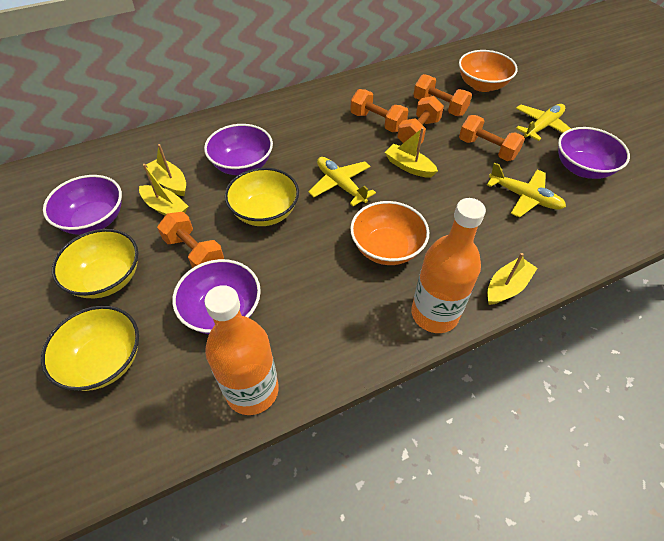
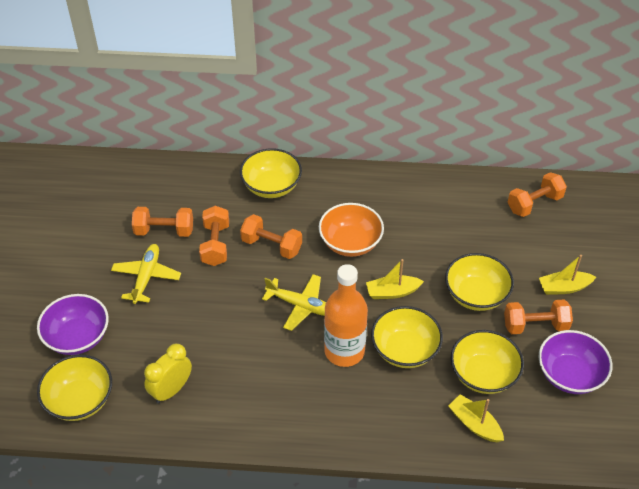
orange bottle: [204,285,279,415] [411,198,486,333] = 2 -> [324,264,368,367] = 1
orange bowl: [350,201,429,265] [459,50,518,92] = 2 -> [319,203,384,257] = 1
purple bowl: [43,175,122,235] [172,259,261,334] [204,124,273,175] [558,127,630,179] = 4 -> [37,294,109,355] [539,330,612,394] = 2
yellow boat: [139,164,189,215] [146,144,186,196] [385,128,438,177] [487,253,537,305] = 4 -> [366,259,424,299] [448,394,504,442] [539,255,596,295] = 3
yellow bowl: [41,306,139,391] [52,229,138,298] [225,168,299,226] = 3 -> [37,355,112,421] [240,148,302,198] [371,306,443,368] [445,253,514,311] [451,330,524,394] = 5
yellow clock: none = 0 -> [144,344,192,403] = 1
yellow plane: [308,157,376,206] [487,163,566,218] [516,104,571,141] = 3 -> [111,244,181,304] [262,274,326,331] = 2

